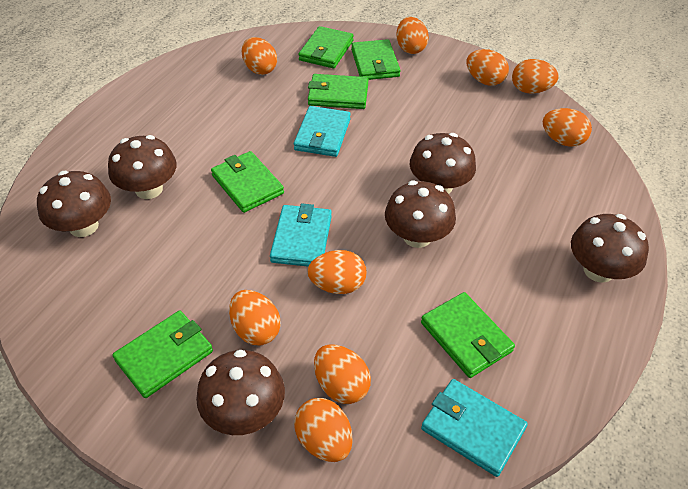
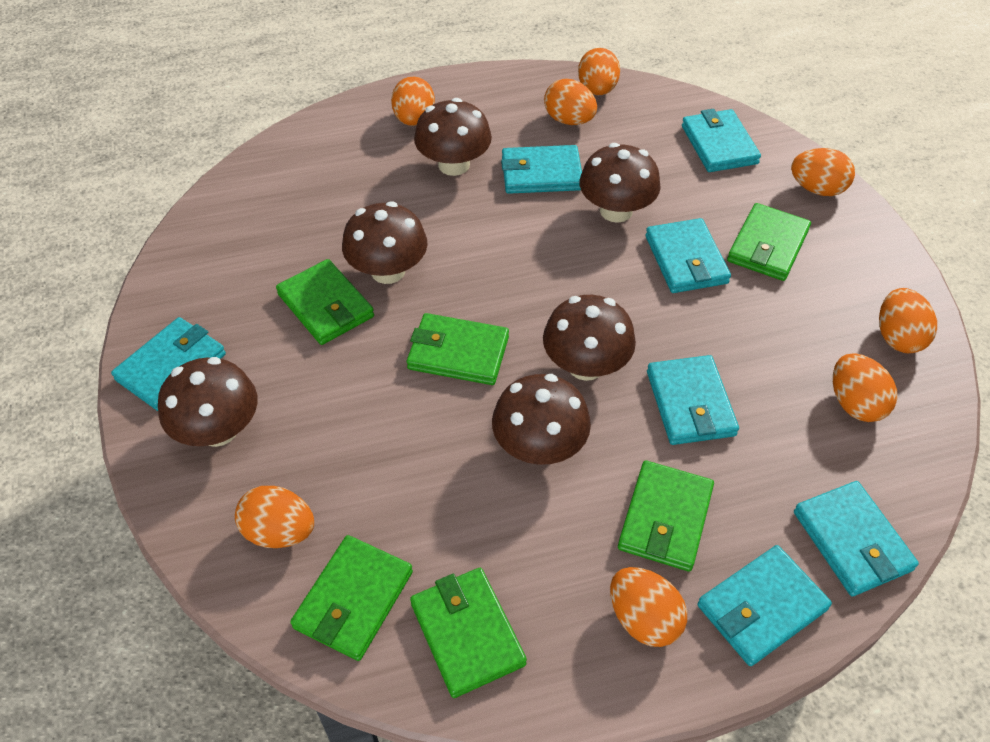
orange egg: [229,290,281,346] [242,37,277,75] [294,398,353,462] [307,250,366,294] [314,344,371,404] [396,17,429,54] [467,49,509,86] [512,59,559,94] [543,108,592,147] = 9 -> [235,486,314,548] [391,77,435,126] [544,79,597,125] [578,48,620,95] [610,567,687,647] [791,148,855,196] [833,353,898,422] [879,288,937,353] = 8
turquoise wallet: [270,203,332,266] [294,106,351,157] [421,379,528,477] = 3 -> [111,317,226,411] [501,145,582,194] [645,218,731,293] [647,355,739,445] [682,109,761,172] [697,545,832,666] [794,481,919,597] = 7

